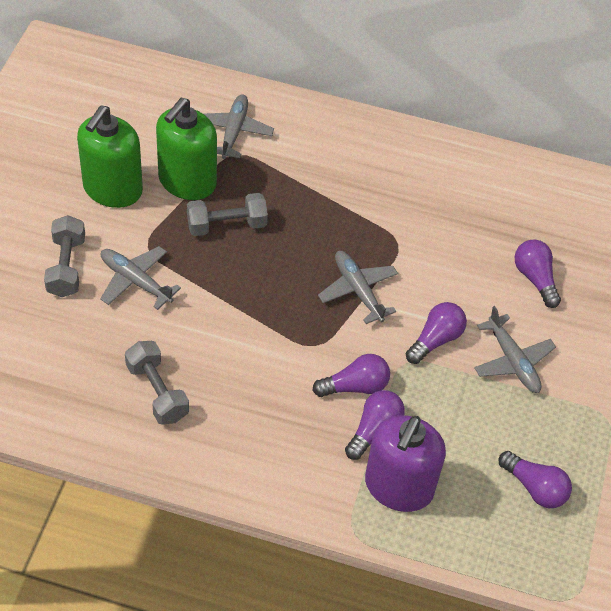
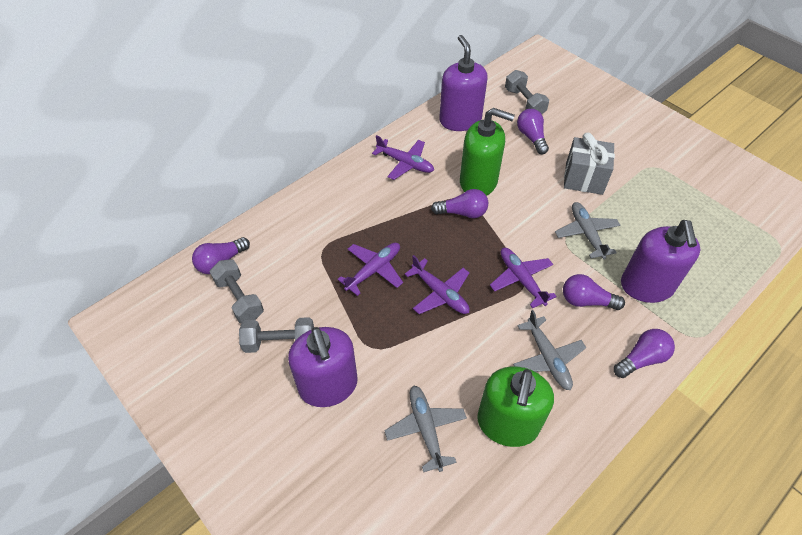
grey gift: none = 0 -> [564,132,615,195] = 1
grey plane: [100,246,181,310] [204,94,274,159] [318,251,398,324] [474,306,556,393] = 4 -> [384,385,467,472] [513,310,586,390] [555,202,620,259] = 3
purple plane: none = 0 -> [337,243,403,296] [372,135,434,180] [405,255,470,314] [490,248,557,308] = 4
purple soap dispenser: [365,415,446,512] = 1 -> [288,327,358,407] [439,35,488,131] [621,220,701,303] = 3

